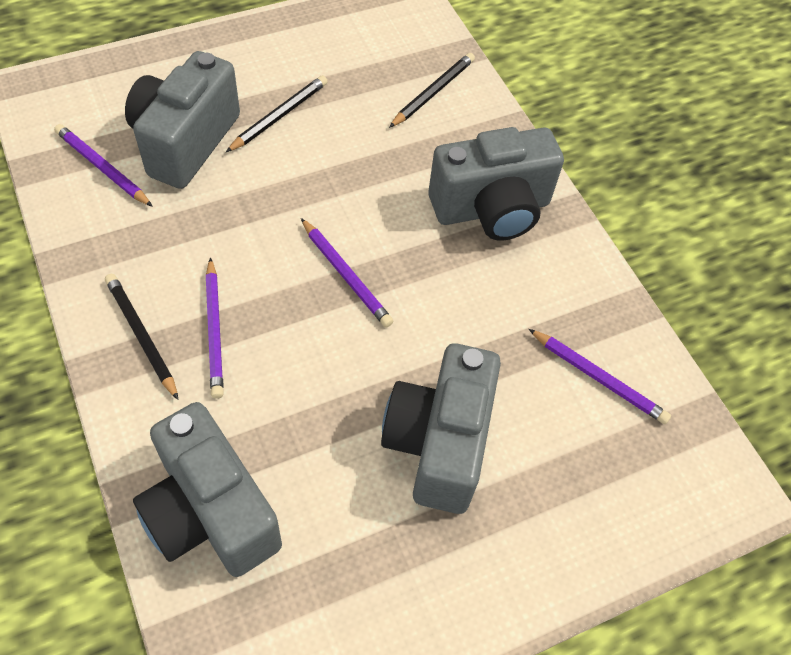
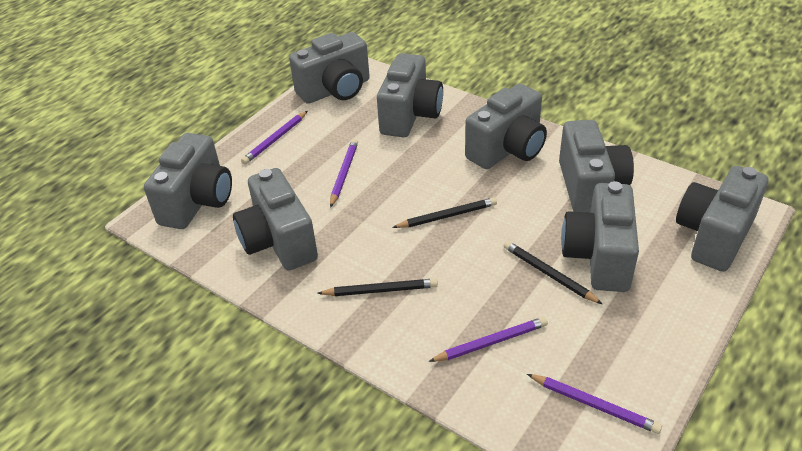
grey camera: [125,51,240,189] [133,402,282,577] [381,343,501,514] [428,127,564,241] = 4 -> [144,133,232,229] [233,168,318,270] [289,32,370,104] [377,53,443,137] [465,84,547,169] [559,120,634,213] [561,181,639,292] [676,166,768,272] = 8

